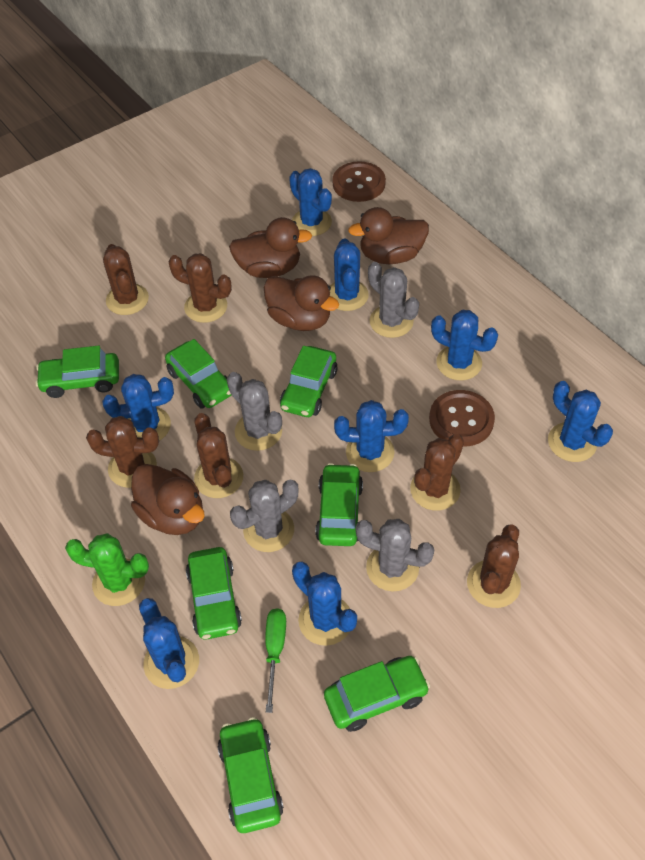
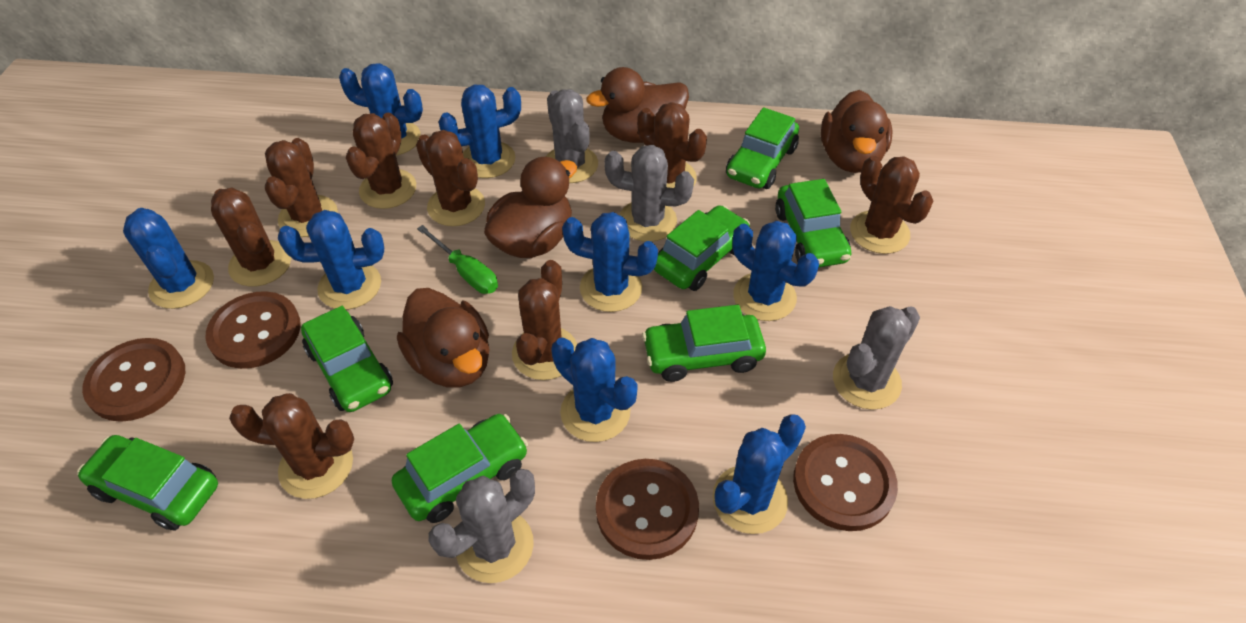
brown button: [333,161,386,202] [429,390,495,447] = 2 -> [82,338,185,422] [205,291,301,369] [596,459,699,560] [793,434,898,531] = 4
brown cactus: [86,416,159,488] [103,244,149,315] [168,253,232,323] [194,413,243,498] [410,434,464,511] [467,524,521,608] = 6 -> [211,188,291,287] [229,393,354,499] [265,138,338,237] [346,113,416,209] [416,130,485,226] [512,260,577,380] [637,102,707,188] [850,156,933,254] = 8
green cactus: [65,533,149,606] = 1 -> none = 0

